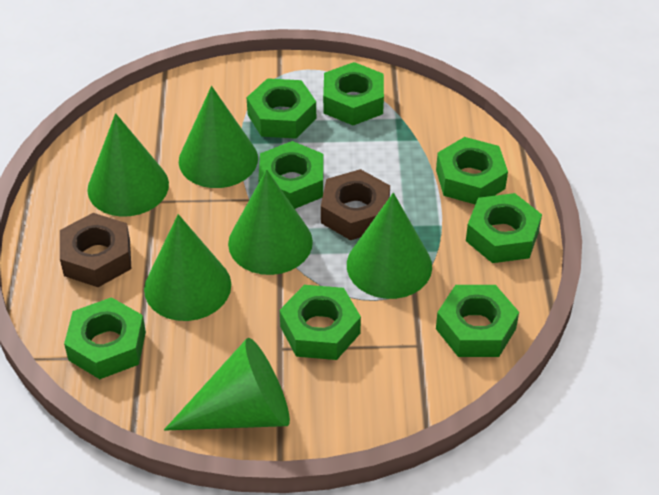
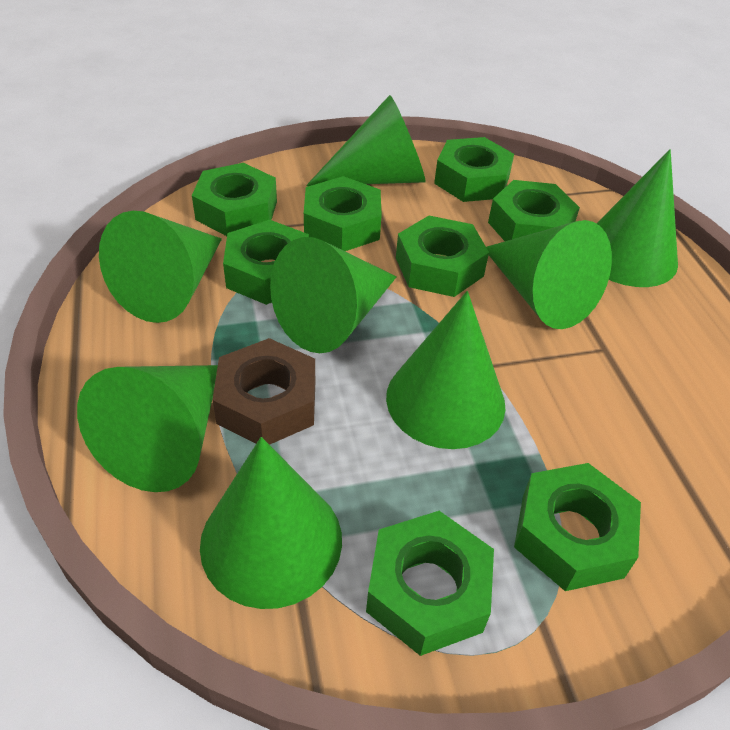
brown nut: [60,213,131,287] [321,169,390,240] = 2 -> [212,338,315,445] = 1
green cone: [87,113,169,217] [144,214,231,321] [164,338,290,431] [179,86,258,188] [228,169,313,275] [347,193,432,299] = 6 -> [77,365,218,492] [99,211,222,323] [200,437,342,609] [270,237,397,353] [306,95,426,186] [386,291,506,449] [486,220,612,329] [596,150,678,287] = 8

